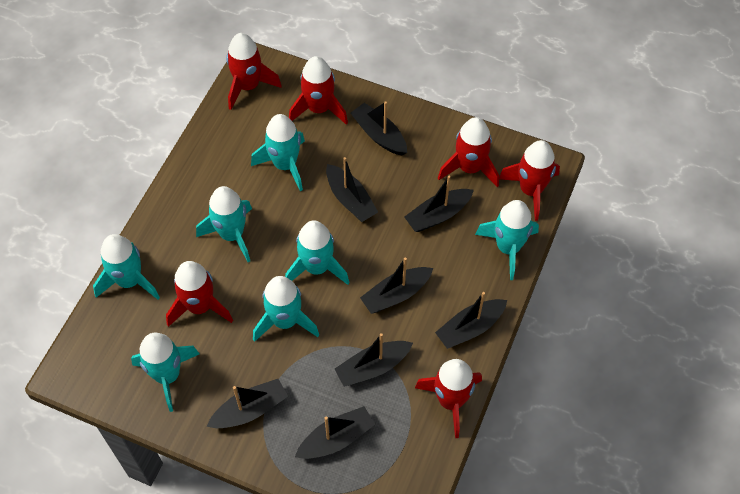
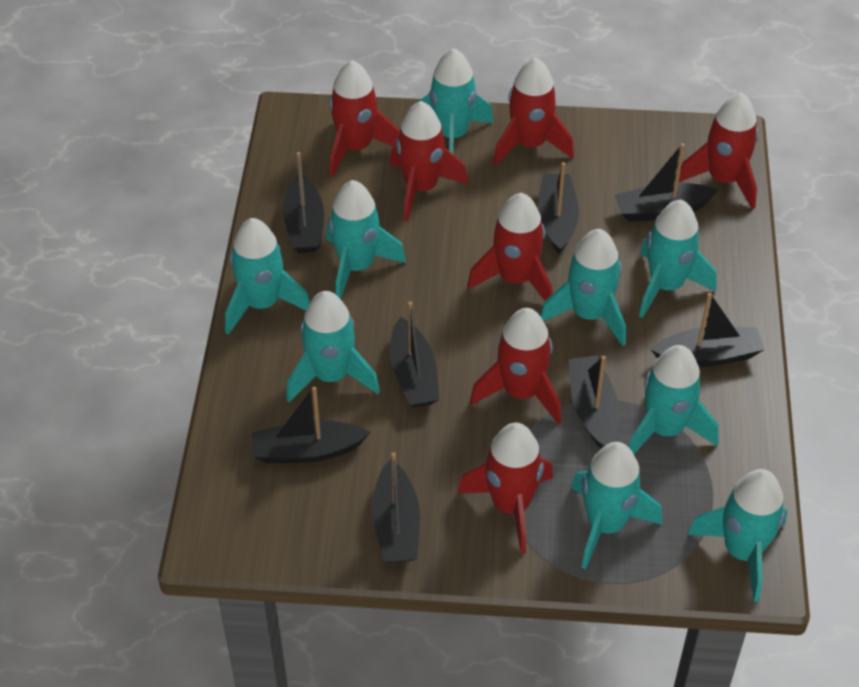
red rocket: [166,261,233,327] [226,33,282,110] [289,56,348,125] [415,359,482,438] [438,117,499,187] [499,140,560,221] = 6 -> [329,60,400,177] [389,101,468,221] [457,423,553,554] [467,193,553,301] [470,308,562,425] [493,57,574,166] [679,93,759,209] = 7
turquoise rocket: [93,234,160,299] [131,333,199,412] [196,186,252,262] [251,114,305,191] [253,276,319,342] [285,220,349,285] [475,200,539,280] = 7 -> [225,218,310,335] [286,291,380,402] [326,180,406,299] [417,48,494,154] [540,229,626,346] [571,442,662,569] [629,345,719,454] [639,200,717,318] [687,469,787,602] = 9

